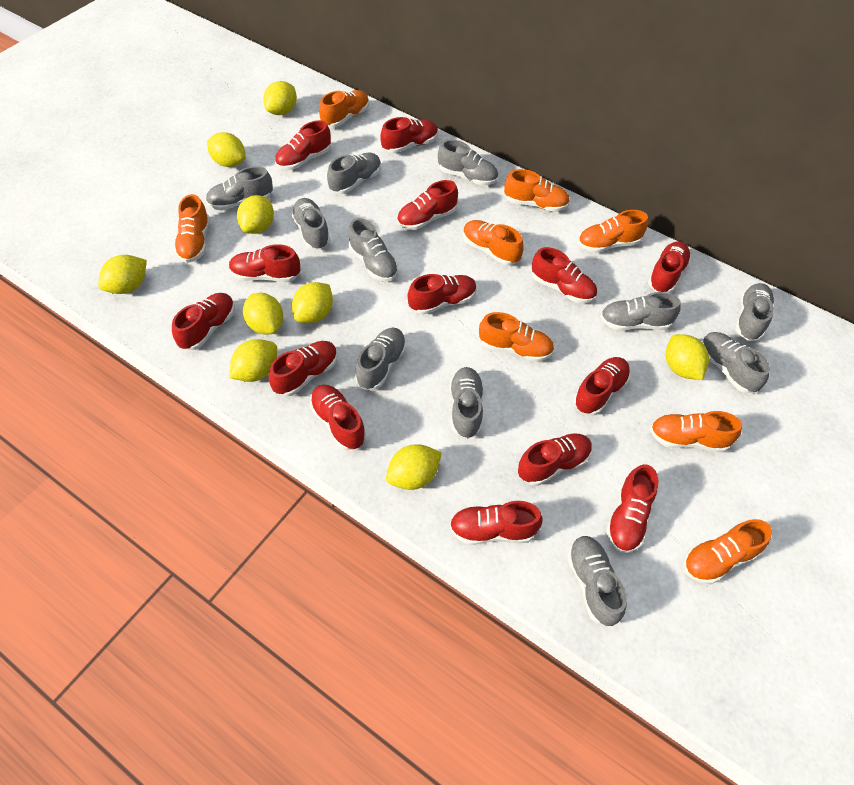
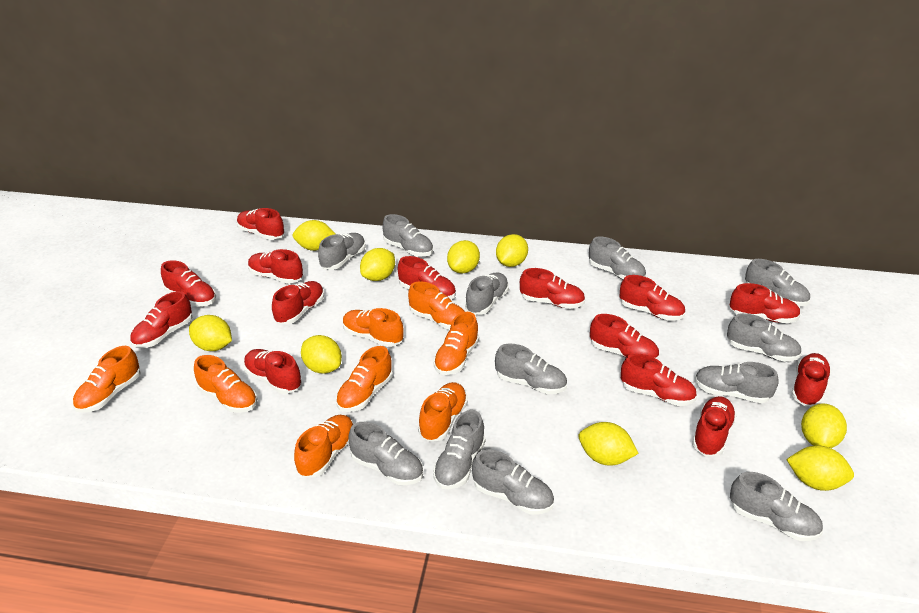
grey shoe: [206,166,273,211] [291,198,330,250] [327,153,381,194] [349,218,398,282] [355,328,406,390] [438,139,498,185] [449,367,483,439] [567,536,627,626] [600,292,681,331] [702,332,770,393] [735,283,774,341] = 11 -> [318,233,366,270] [349,422,423,485] [382,214,433,257] [433,410,485,489] [465,272,509,314] [472,450,554,514] [495,344,567,394] [589,237,646,279] [694,362,779,403] [727,313,802,362] [730,472,823,541] [745,259,810,306] = 12

